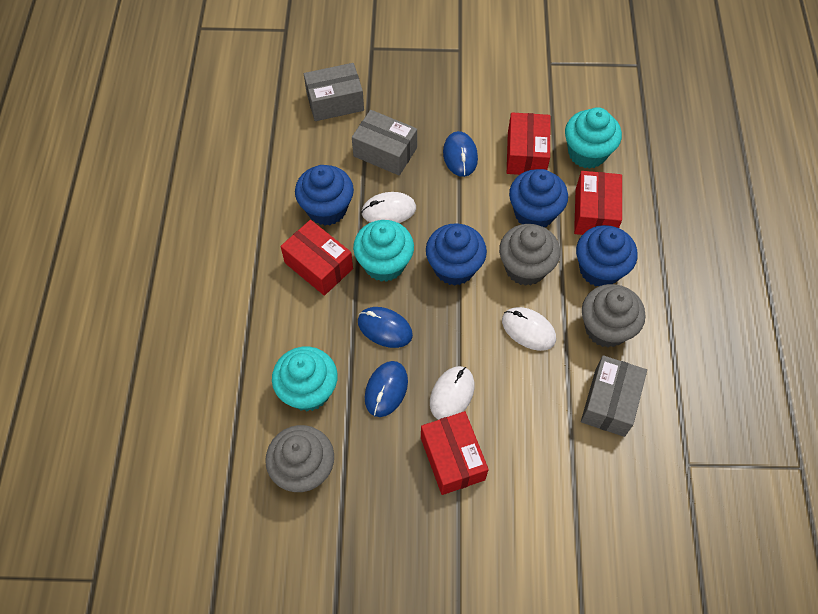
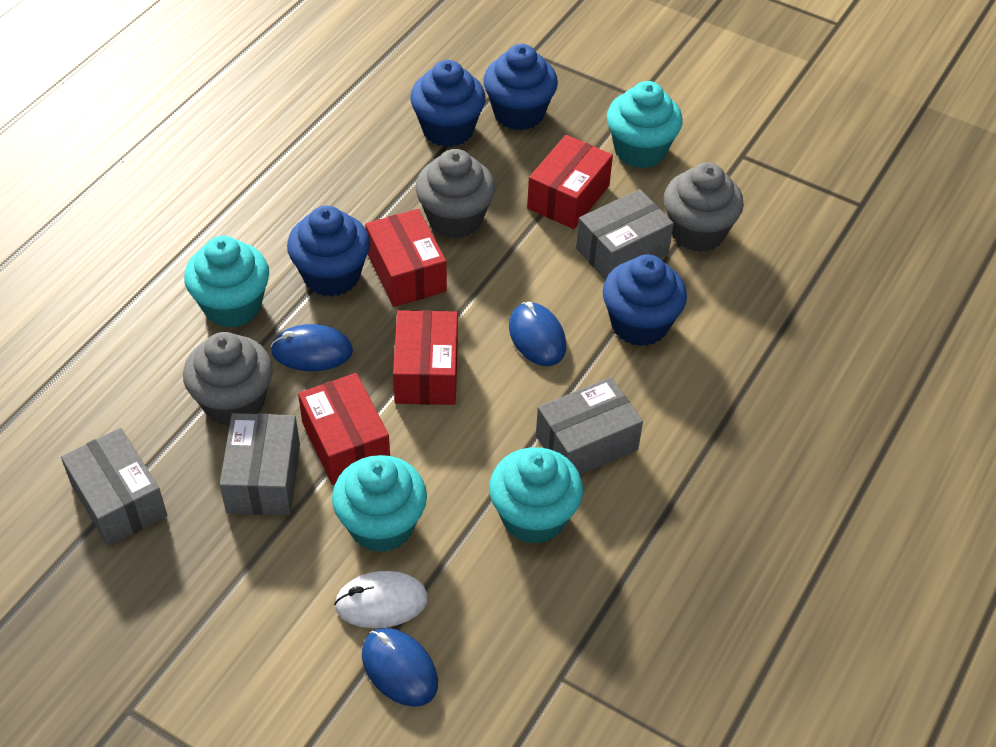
grey box: [304,63,364,121] [352,110,417,176] [581,355,647,437] = 3 -> [61,428,167,546] [220,413,300,515] [536,377,643,475] [576,189,674,280] = 4
turquoise cupcake: [272,346,338,411] [353,220,414,282] [565,107,622,169] = 3 -> [184,236,269,328] [332,455,427,552] [489,447,583,544] [607,81,683,168] = 4
white mouse: [361,192,416,223] [430,366,475,420] [502,307,556,351] = 3 -> [334,571,428,628] = 1

